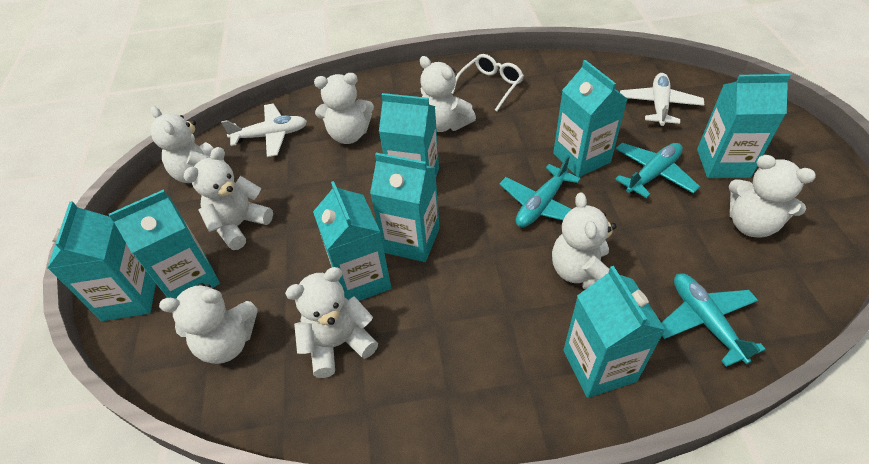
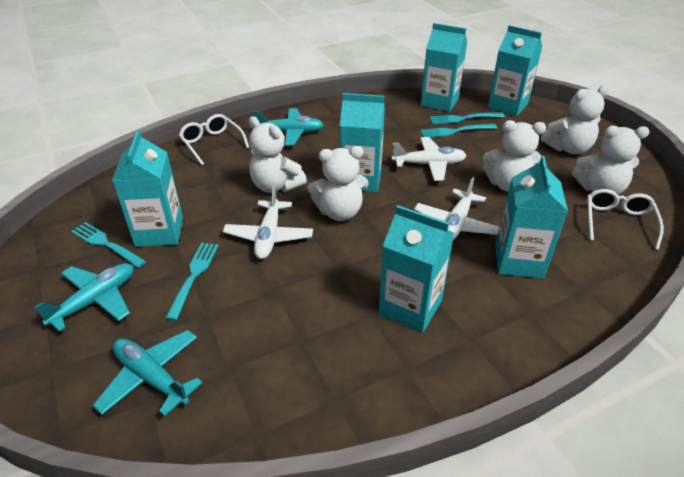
turquoise carton: [47,201,156,321] [109,190,220,299] [313,181,392,301] [370,153,440,262] [379,93,439,177] [553,60,627,177] [563,266,665,398] [697,74,791,178] = 8 -> [112,130,183,247] [340,93,385,193] [379,205,454,333] [421,23,467,112] [488,25,542,116] [495,156,568,279] = 6
turquoise fork: none = 0 -> [71,222,146,268] [166,243,219,321] [420,124,497,138] [430,113,505,124] = 4
white glasses: [451,54,524,111] = 1 -> [179,114,249,165] [587,189,664,250] = 2
white plane: [221,104,307,157] [620,73,704,127] = 2 -> [223,185,313,259] [392,137,467,181] [414,177,500,240] = 3
white teddy bear: [150,106,225,183] [159,283,258,364] [183,147,273,250] [285,267,378,378] [314,73,374,144] [420,56,476,132] [552,192,616,289] [729,155,816,237] = 8 -> [249,116,307,193] [308,146,369,221] [483,120,546,192] [541,85,609,154] [572,126,649,195] = 5

